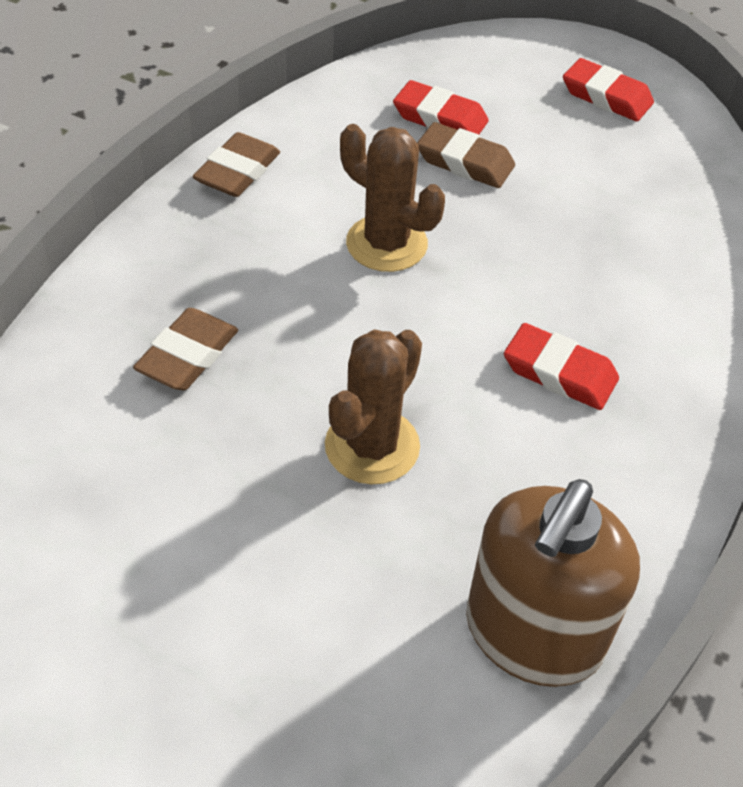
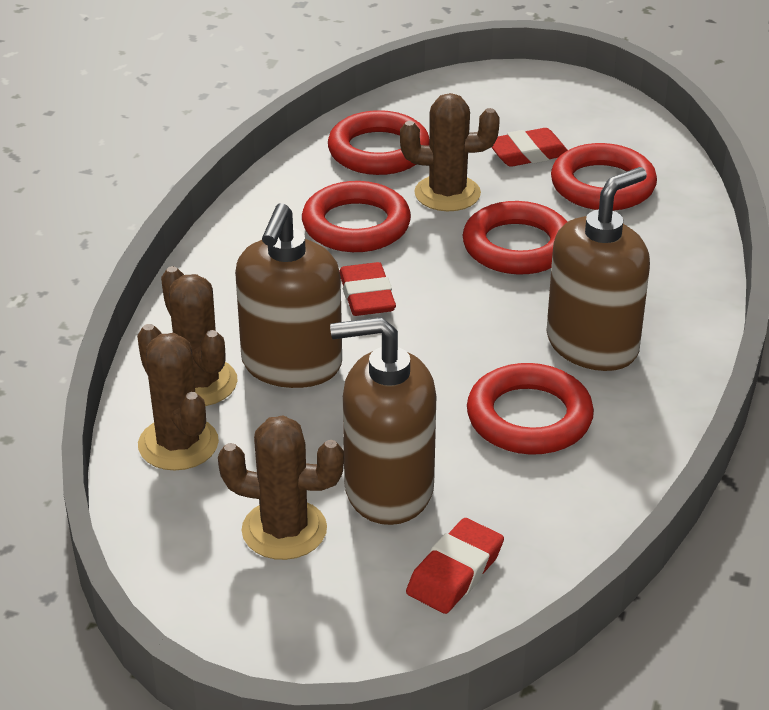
brown cactus: [325,329,422,484] [340,124,445,272] = 2 -> [137,324,219,470] [161,266,238,406] [218,415,344,560] [400,93,500,211] = 4
brown eraser: [133,308,238,390] [192,132,280,197] [417,122,515,188] = 3 -> none = 0
brown soap dispenser: [466,479,640,687] = 1 -> [235,203,342,388] [330,317,436,525] [546,167,650,371] = 3
red ring: none = 0 -> [302,181,411,252] [328,110,429,175] [463,201,568,274] [467,363,594,455] [551,143,657,211] = 5

